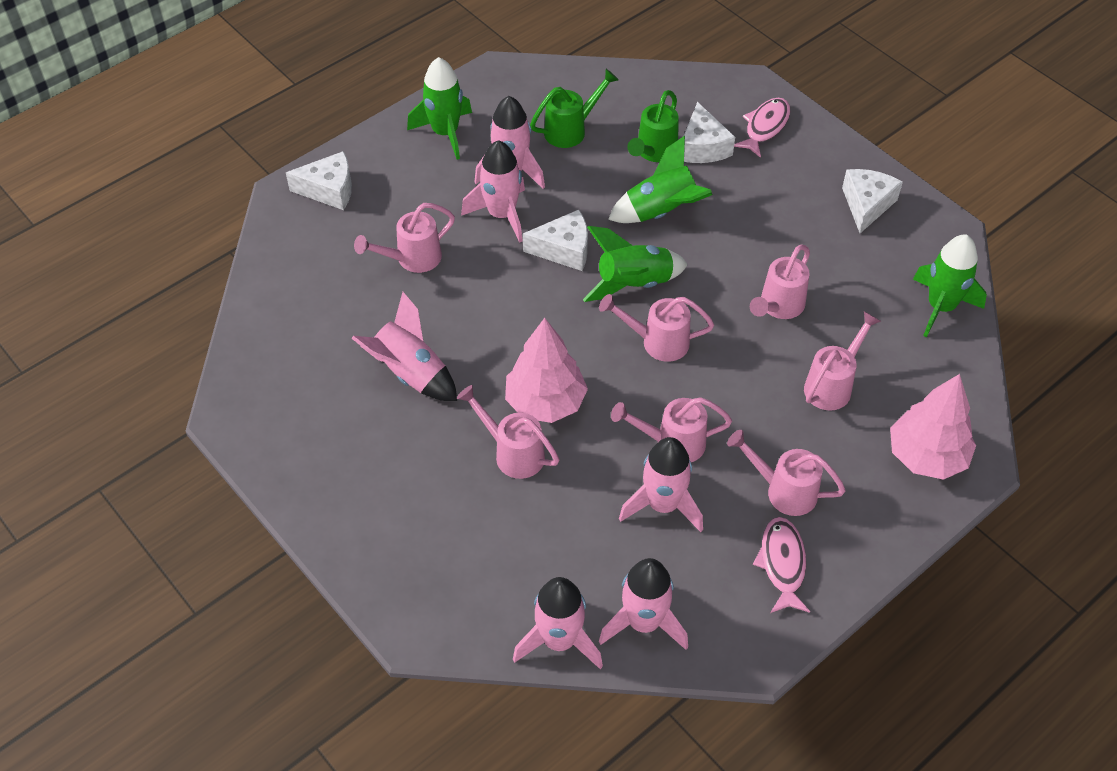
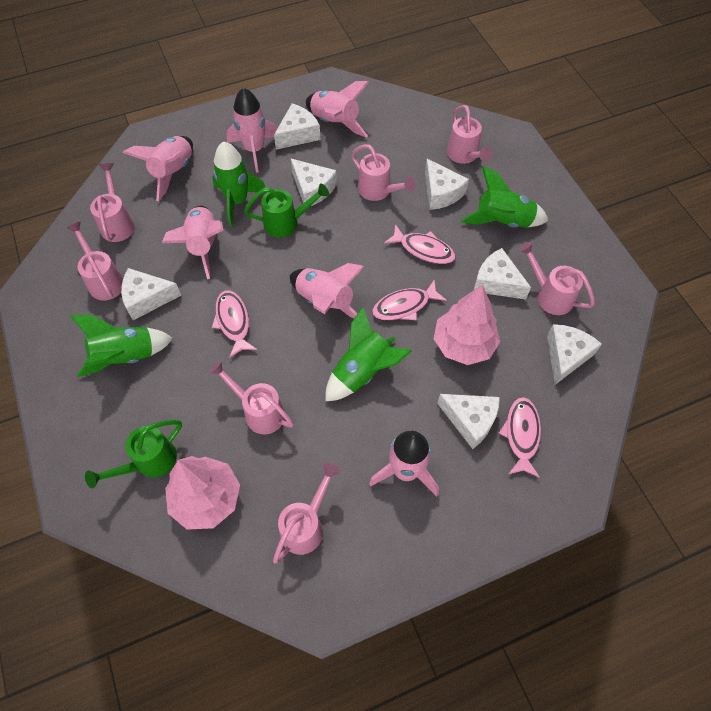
pink fish: [734,98,790,158] [753,517,810,613] = 2 -> [212,290,257,358] [372,279,447,321] [384,224,456,264] [499,397,541,478] = 4
white cheese: [286,151,352,210] [523,210,588,271] [684,102,735,163] [842,169,903,233] = 4 -> [121,268,181,320] [274,103,321,150] [291,159,337,206] [425,159,469,210] [437,394,500,449] [474,248,531,300] [547,324,602,385] = 7

